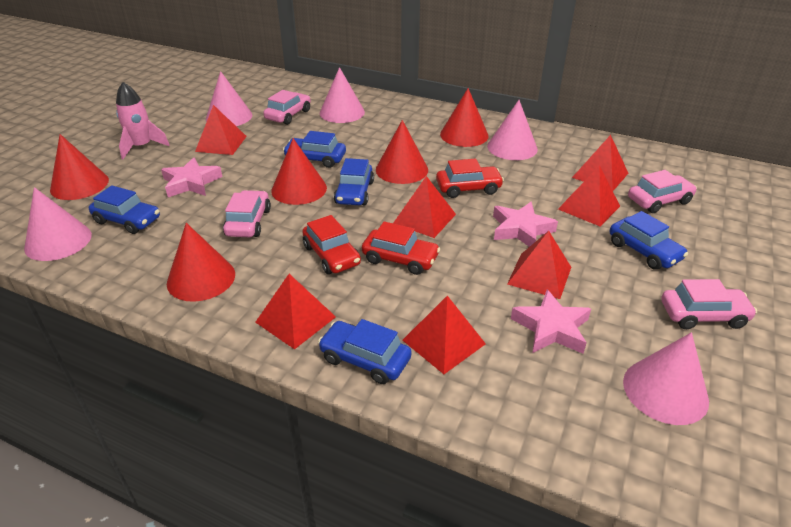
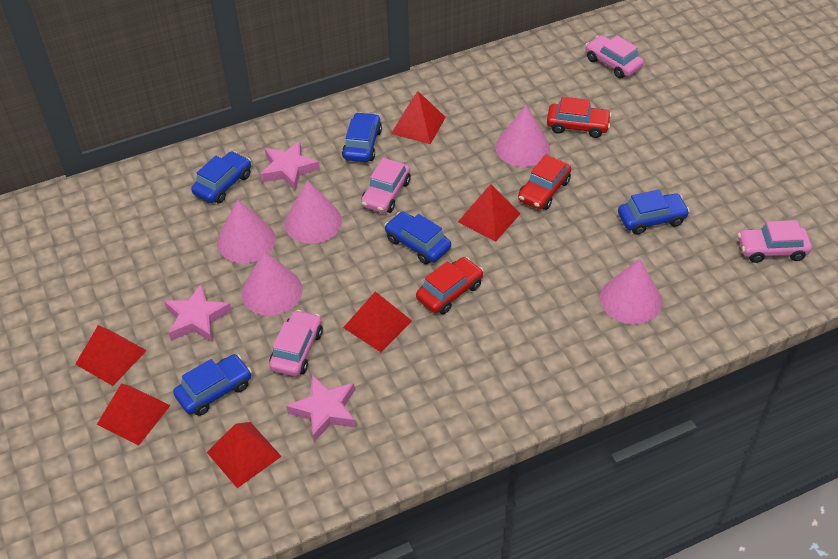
pink rocket: [116,82,170,159] = 1 -> none = 0
red cone: [50,134,109,200] [167,223,235,302] [271,138,327,205] [376,120,428,184] [440,88,489,147] = 5 -> none = 0
red pyramid: [195,105,247,155] [255,274,336,350] [393,176,456,238] [402,296,486,374] [507,231,571,299] [558,165,620,226] [572,135,628,191] = 7 -> [75,325,147,386] [97,384,171,445] [207,422,282,488] [343,291,412,352] [391,91,446,144] [458,184,521,242] = 6

